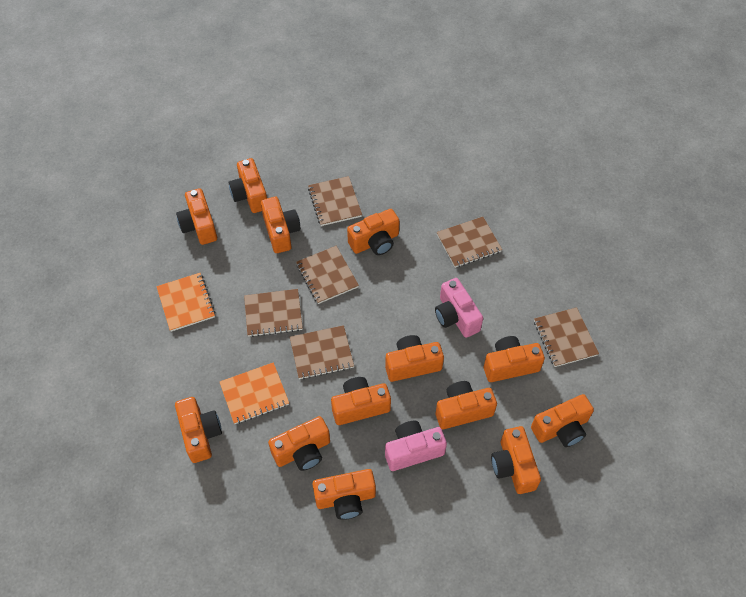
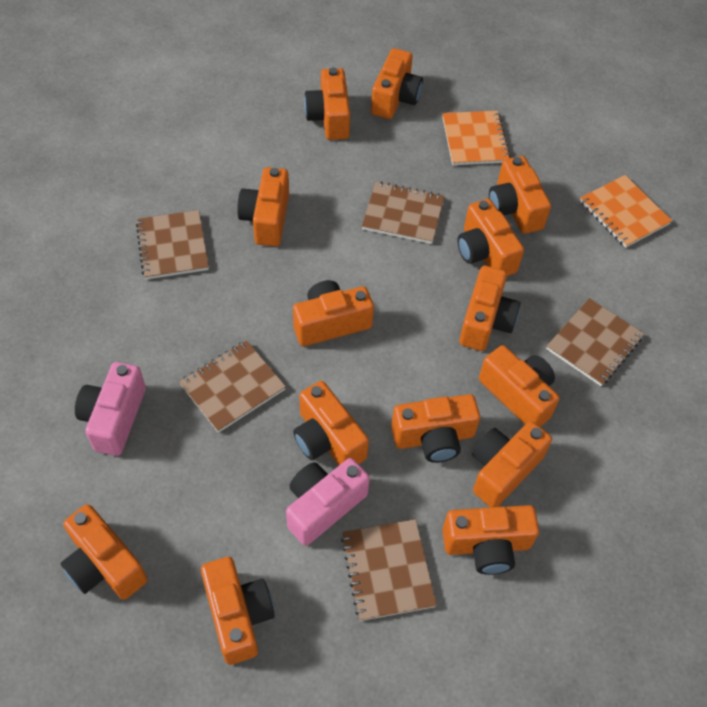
brown notebook: [244,289,303,337] [290,325,354,379] [296,246,359,304] [308,176,362,226] [437,217,502,268] [534,307,599,367] = 6 -> [136,210,209,280] [179,340,286,433] [341,519,437,621] [362,181,444,244] [546,298,644,386] = 5
orange camera: [175,397,222,463] [176,188,217,245] [229,158,267,213] [261,197,301,253] [268,416,330,471] [313,469,376,520] [331,377,391,425] [347,209,399,255] [385,335,444,382] [436,381,497,429] [484,336,545,382] [491,426,541,494] [531,394,594,447] = 13 -> [60,504,148,600] [201,557,275,665] [237,167,289,246] [293,280,374,346] [293,381,369,465] [304,68,350,140] [371,48,423,119] [391,394,480,463] [442,505,539,575] [457,199,524,276] [459,266,521,351] [472,421,552,507] [479,345,560,427] [489,156,551,234] = 14

